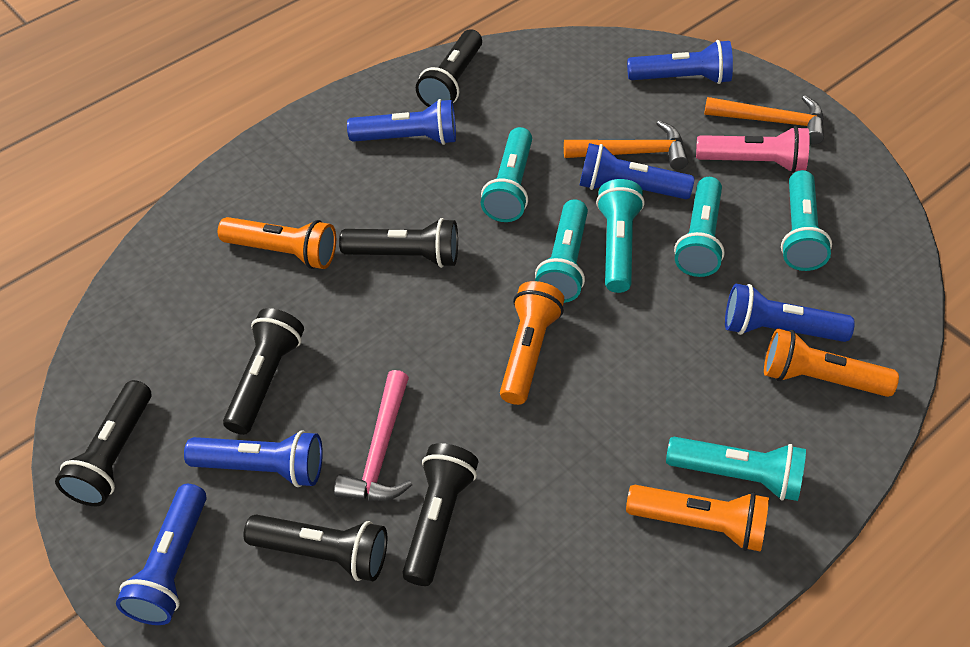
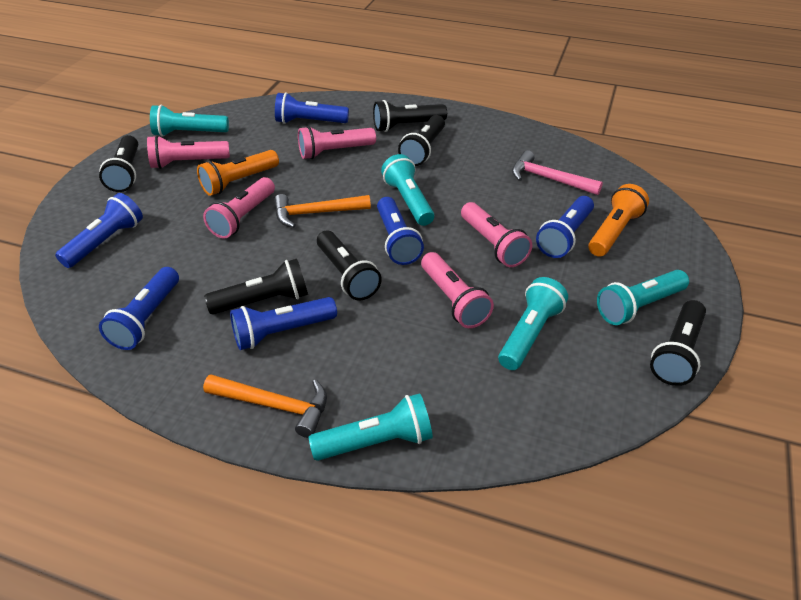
orange flashlight: [218,217,336,269] [500,281,565,405] [626,485,769,552] [764,328,899,397] = 4 -> [197,150,279,196] [588,184,649,257] = 2
pink flashlight: [696,126,809,173] = 1 -> [147,135,230,169] [203,177,275,238] [298,126,376,159] [421,252,494,328] [461,202,532,267] = 5
turquoise flashlight: [481,127,532,222] [535,199,588,303] [596,179,645,293] [666,437,806,501] [674,177,725,277] [781,170,832,271] = 6 -> [150,105,229,137] [308,393,433,461] [381,154,434,226] [498,277,568,370] [597,270,689,325] = 5

